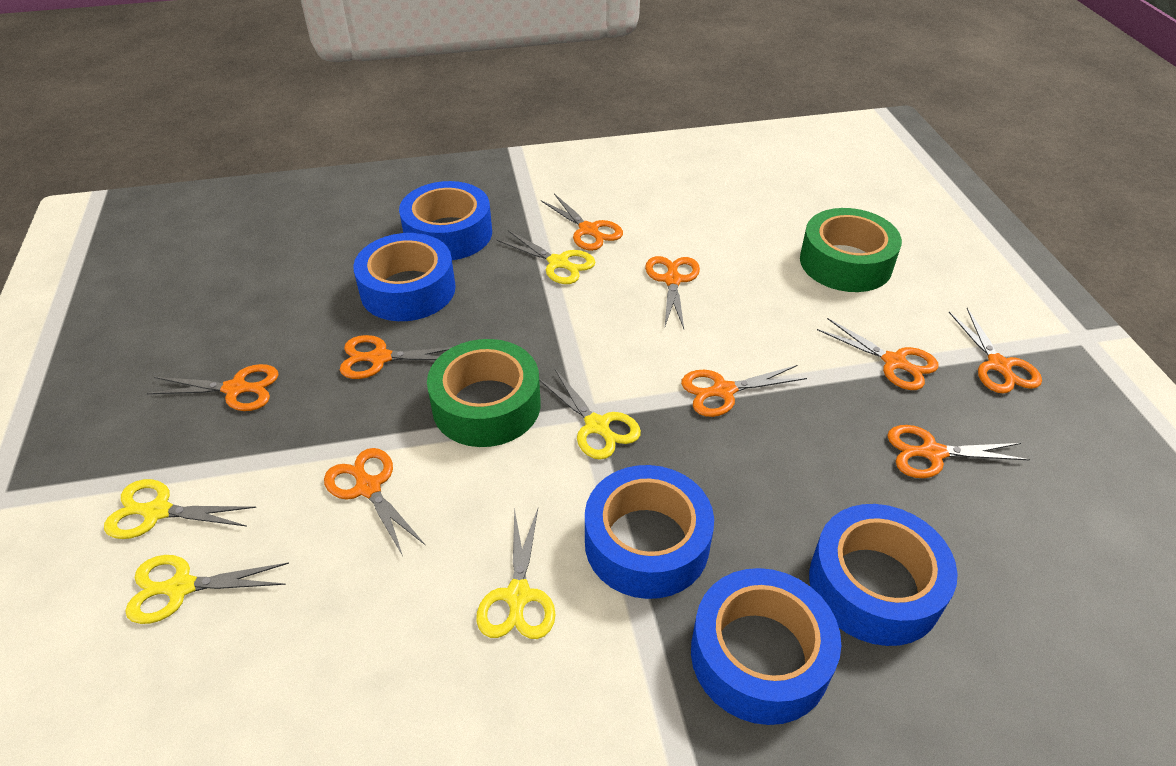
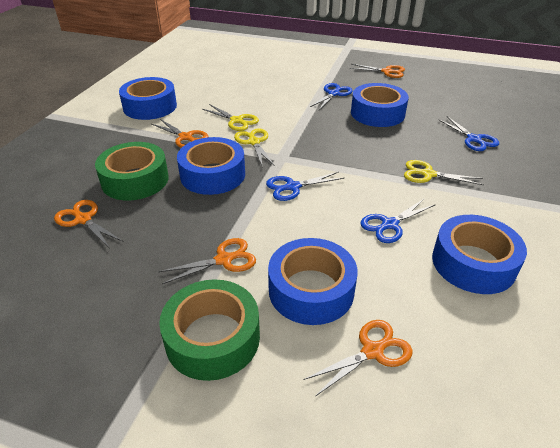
blue scissors: none = 0 -> [266,172,345,201] [310,83,353,110] [360,199,436,243] [438,116,499,151] = 4
orange scissors: [147,364,279,411] [324,448,425,556] [340,335,452,379] [541,194,623,251] [645,256,700,329] [681,365,807,417] [817,318,938,390] [887,425,1030,478] [949,308,1042,394] = 9 -> [54,200,124,247] [152,119,209,148] [158,238,256,284] [303,320,413,397] [349,64,405,78] = 5
yellow scissors: [104,479,256,539] [125,555,289,624] [476,508,556,639] [497,230,595,284] [539,368,641,460] = 5 -> [202,104,259,131] [234,128,275,166] [404,160,484,185] = 3

